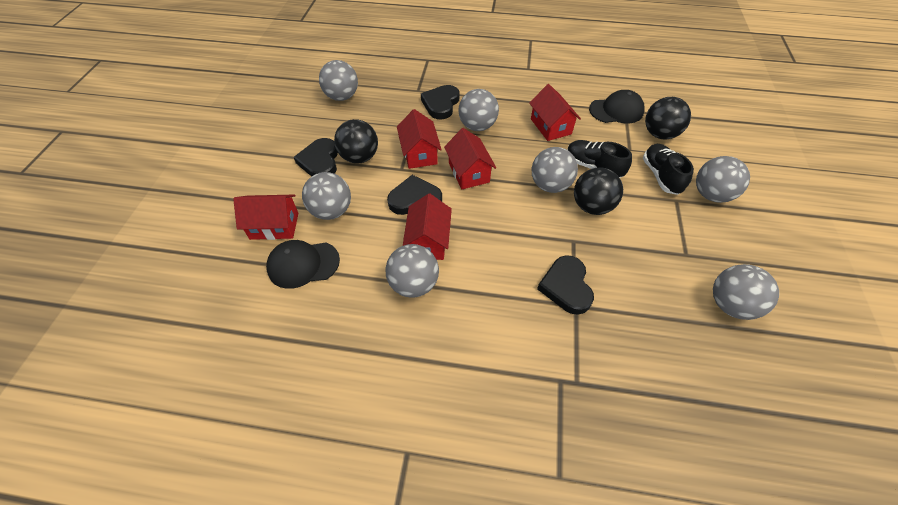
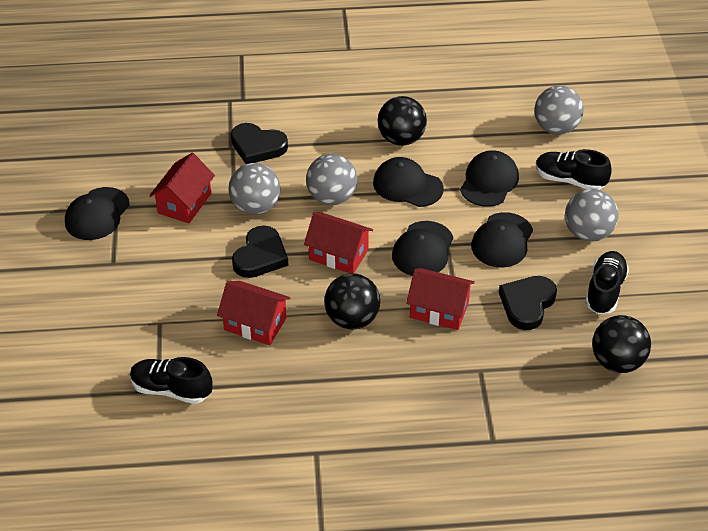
black cap: [266,240,340,289] [589,90,645,123] = 2 -> [65,187,130,240] [373,157,444,207] [392,221,454,276] [460,150,519,207] [471,212,533,267] = 5
black heart: [294,138,338,177] [387,175,442,215] [421,85,460,120] [537,255,594,315] = 4 -> [231,123,288,164] [232,226,288,278] [499,276,557,330] = 3
black shoe: [567,140,632,178] [643,144,694,195] = 2 -> [130,357,212,404] [536,149,611,190] [585,251,629,314] = 3
grey ball: [302,172,351,220] [319,60,358,101] [385,244,439,298] [458,89,499,131] [532,147,578,193] [696,156,750,203] [713,264,779,320] = 7 -> [228,163,280,215] [306,154,357,205] [534,85,584,135] [565,189,619,242] = 4
red house: [233,194,299,240] [397,109,442,169] [403,194,452,260] [444,128,496,189] [529,84,581,141] = 5 -> [149,153,215,223] [217,281,290,345] [304,212,373,273] [406,268,475,330] = 4

